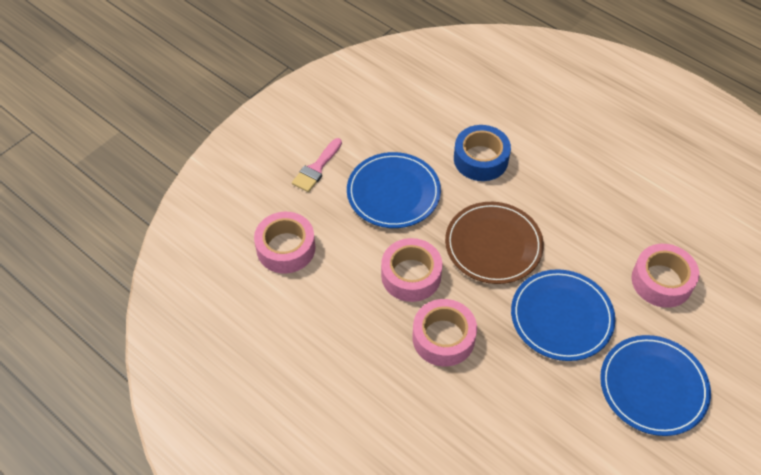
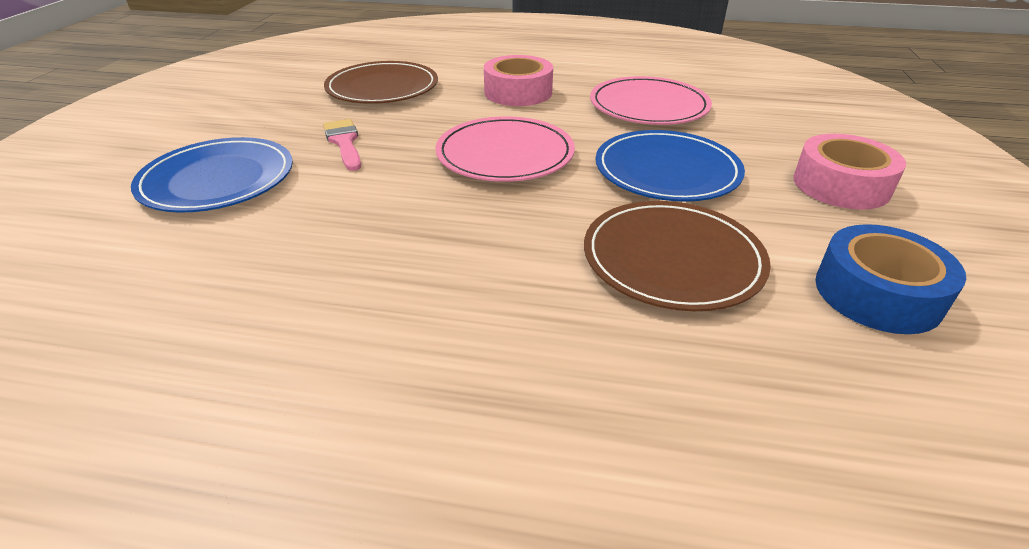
blue plate: [347,152,441,228] [511,269,615,361] [600,335,711,436] = 3 -> [131,137,293,213] [595,130,745,202] = 2
brown plate: [445,202,544,284] = 1 -> [324,61,438,104] [584,201,771,311] = 2
pink plate: none = 0 -> [435,116,575,182] [590,76,712,125] = 2
pink tape: [254,212,315,274] [381,238,442,302] [412,299,477,367] [632,244,699,308] = 4 -> [484,55,553,106] [793,134,906,210] = 2

